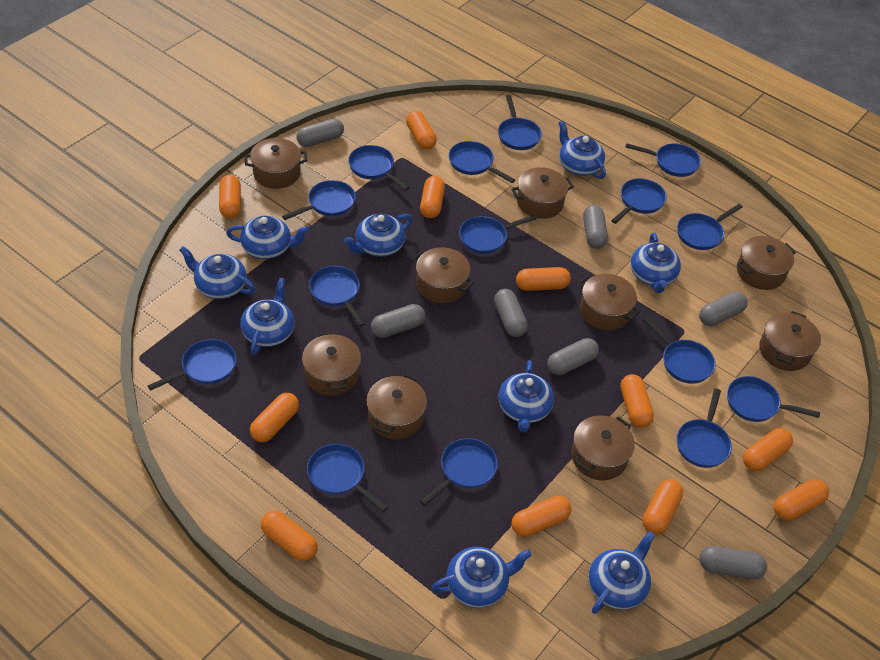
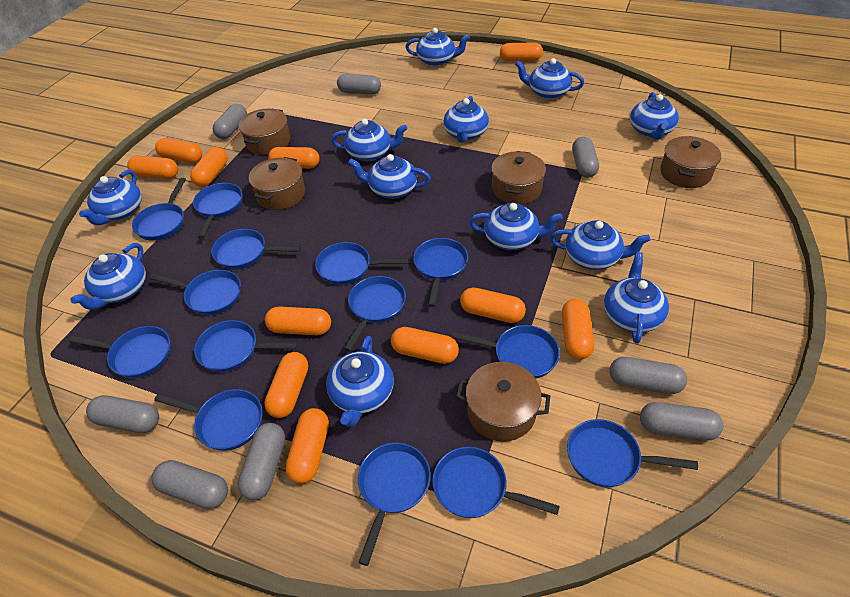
blue pan: [148,339,237,391] [282,180,356,220] [307,444,388,512] [309,266,365,327] [348,145,409,191] [420,438,498,506] [449,141,515,183] [459,215,537,254] [498,95,542,150] [611,178,667,224] [625,143,701,177] [643,317,715,384] [676,388,732,468] [677,204,743,250] [727,376,820,422] = 15 -> [68,326,171,378] [132,178,186,241] [149,270,241,315] [154,389,263,451] [193,183,243,239] [194,320,298,372] [211,229,301,270] [315,242,409,285] [344,276,406,351] [358,443,431,566] [413,238,468,307] [432,447,560,518] [452,325,560,379] [567,419,698,487] = 14
blue teapot: [179,246,255,299] [226,216,309,259] [240,278,294,355] [343,214,412,257] [432,547,532,608] [499,360,554,432] [559,121,606,179] [588,531,655,614] [631,233,681,293] = 9 -> [70,243,146,310] [79,170,142,225] [326,336,394,427] [331,119,407,161] [348,154,431,199] [405,28,470,66] [443,96,489,143] [469,203,563,250] [515,58,584,99] [550,220,650,270] [604,252,669,344] [630,92,679,140] = 12
brown pot: [244,138,307,189] [302,331,361,396] [367,374,427,440] [412,247,474,303] [511,167,574,219] [571,415,635,480] [578,274,640,330] [737,236,796,290] [759,311,821,371] = 9 -> [239,108,290,155] [249,157,305,210] [456,362,550,442] [491,151,546,204] [660,136,721,188] = 5
grey capsule: [296,119,344,147] [371,304,425,338] [494,289,528,337] [547,338,599,375] [583,205,608,249] [699,292,748,326] [699,546,767,579] = 7 -> [86,395,159,433] [151,460,228,509] [213,104,247,139] [237,423,285,500] [337,74,381,94] [572,137,599,178] [610,357,687,394] [640,402,723,440] = 8

